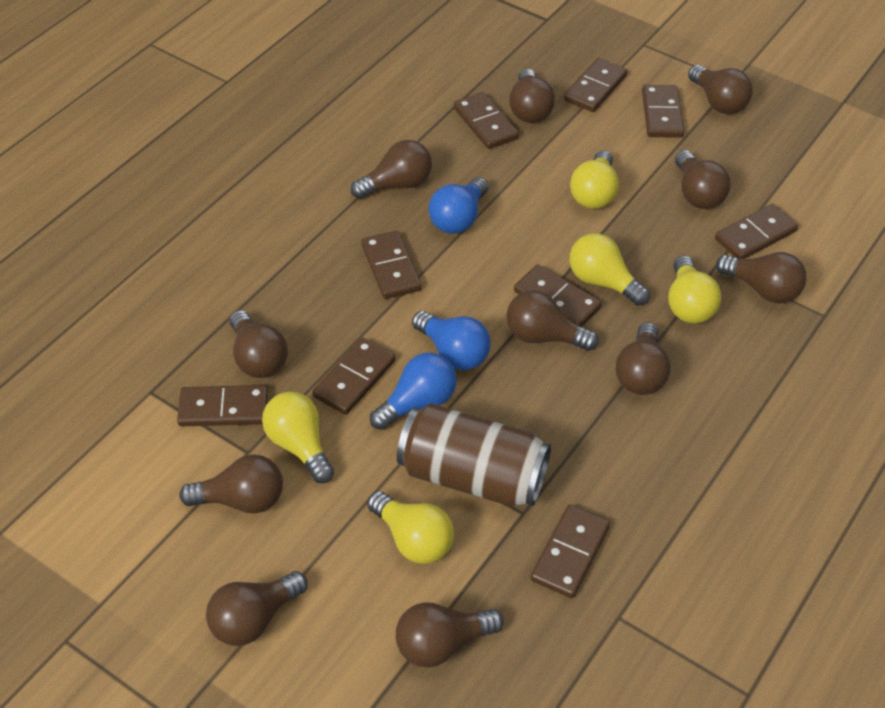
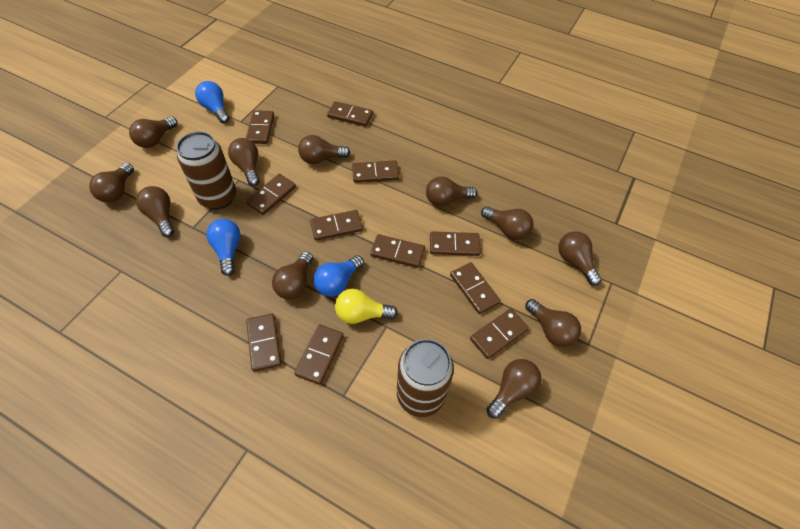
brown can: [397,404,551,507] = 1 -> [176,131,236,210] [397,339,454,417] = 2
brown domino: [177,385,268,426] [312,338,396,415] [361,231,422,299] [454,92,519,149] [514,264,602,327] [530,505,610,598] [564,58,627,112] [642,85,684,138] [715,204,798,259] = 9 -> [246,110,274,144] [246,174,296,215] [246,314,281,372] [294,325,344,385] [310,210,363,241] [327,101,373,127] [352,160,399,183] [370,234,425,268] [430,231,481,256] [450,262,501,314] [470,308,529,359] = 11
yellow light bulb: [262,392,334,483] [367,491,454,564] [570,150,619,209] [570,233,650,306] [668,255,721,323] = 5 -> [335,289,398,324] = 1

